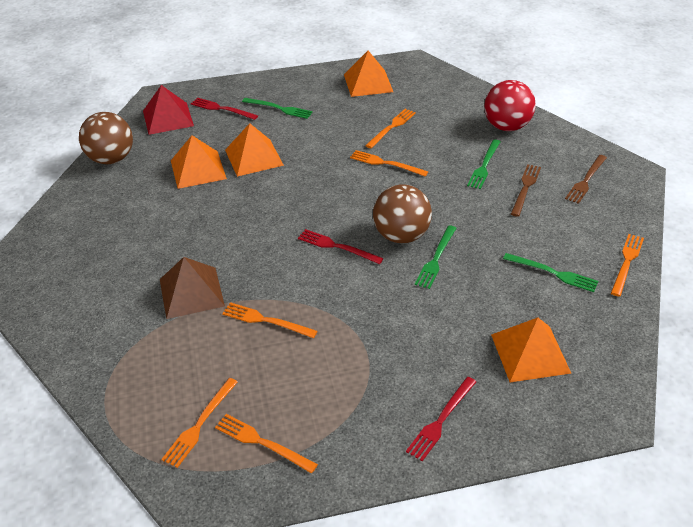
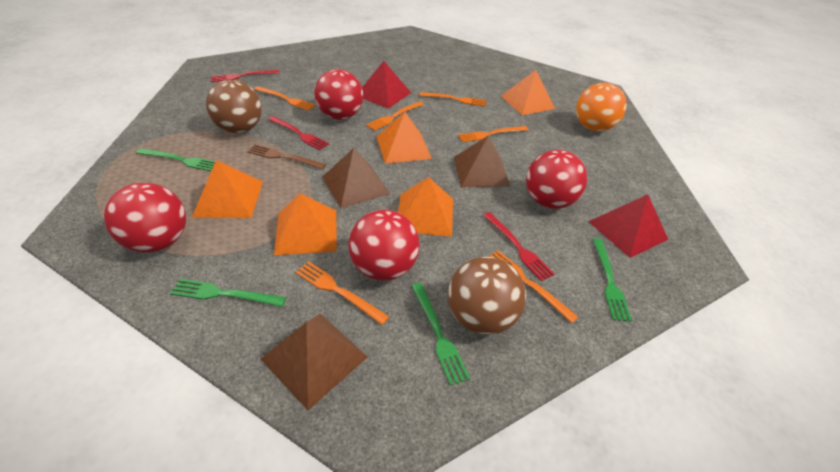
brown fork: [511,164,541,217] [565,155,607,204] = 2 -> [247,144,326,169] = 1
brown pyramid: [160,257,225,319] = 1 -> [261,314,368,410] [322,148,391,208] [454,135,511,187] = 3
orange ball: none = 0 -> [576,83,627,131] = 1
orange pyramid: [171,136,227,189] [225,123,284,177] [344,51,393,97] [491,318,571,382] = 4 -> [192,160,263,218] [274,193,337,256] [377,112,432,164] [398,177,453,237] [501,70,555,115] = 5
red ball: [484,80,536,131] = 1 -> [104,183,186,253] [314,69,363,120] [348,210,420,281] [526,150,587,209] = 4
red pyramid: [143,85,194,135] = 1 -> [362,61,411,109] [588,194,668,258] = 2

